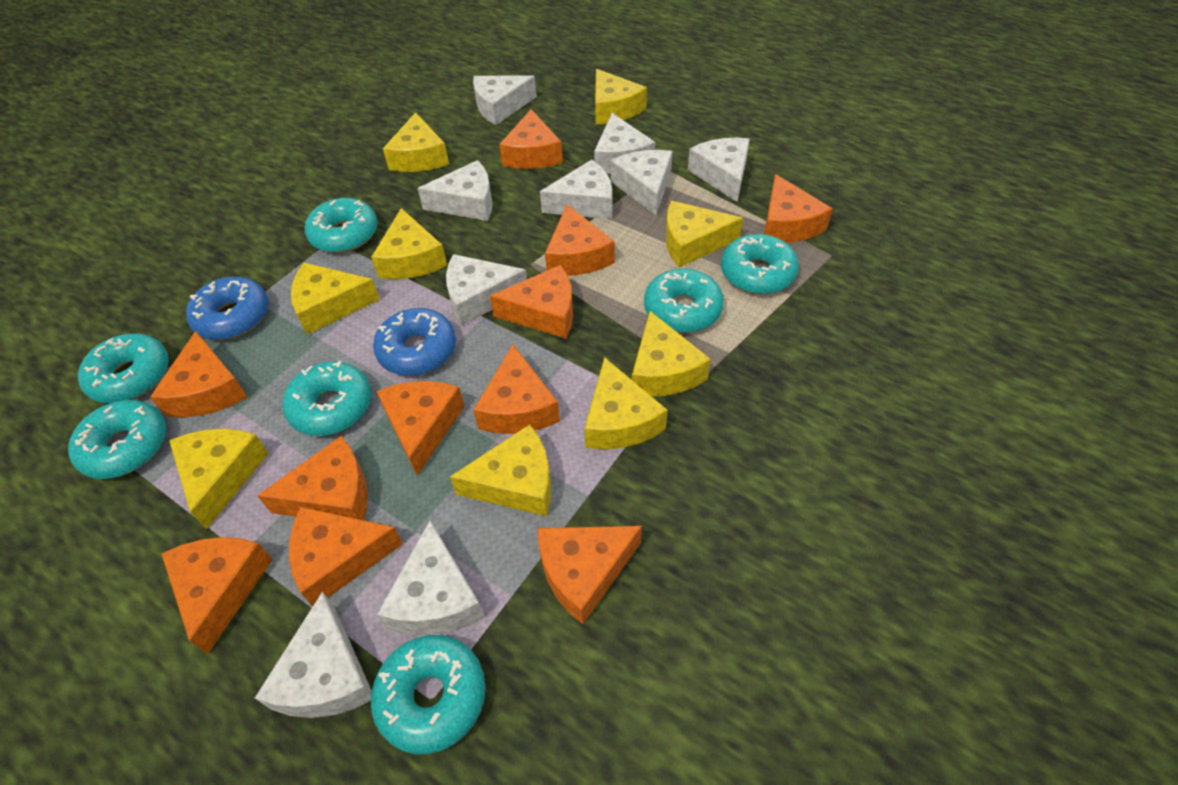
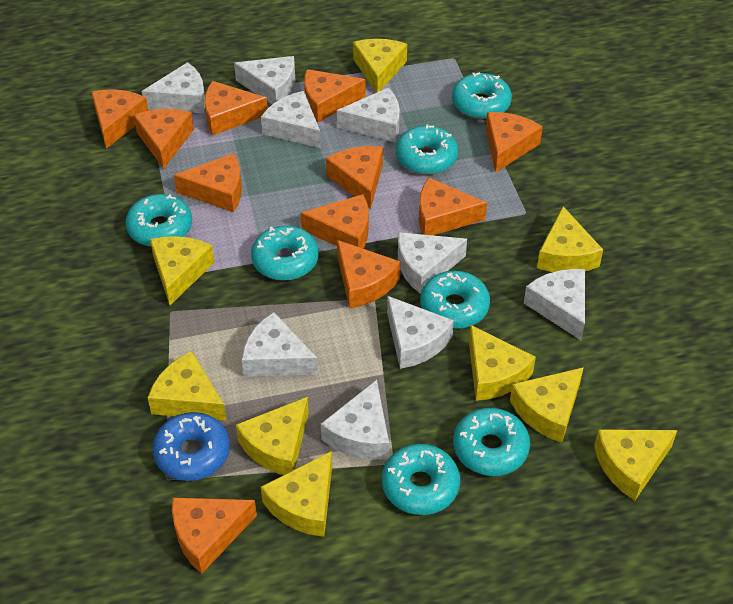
blue donut: [186,277,269,340] [373,308,456,376] = 2 -> [152,412,230,481] = 1

